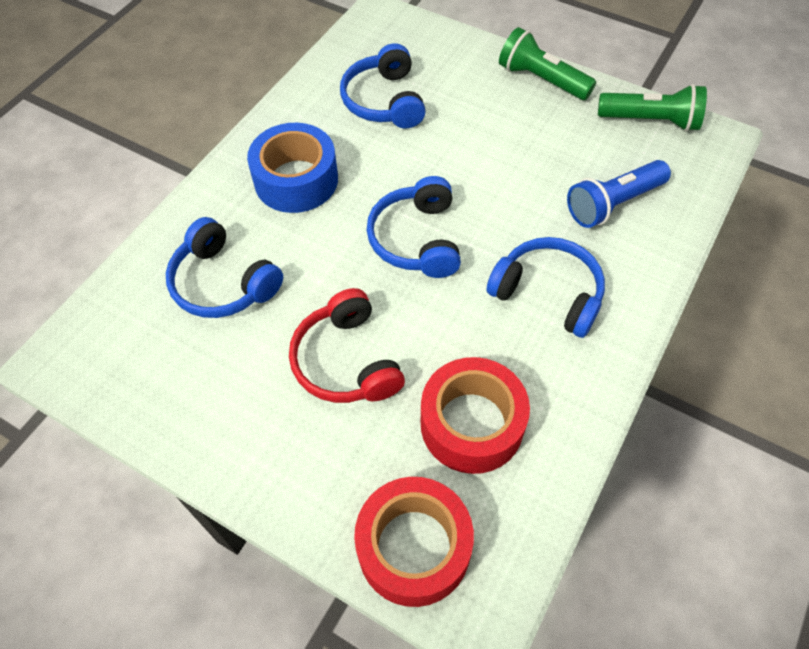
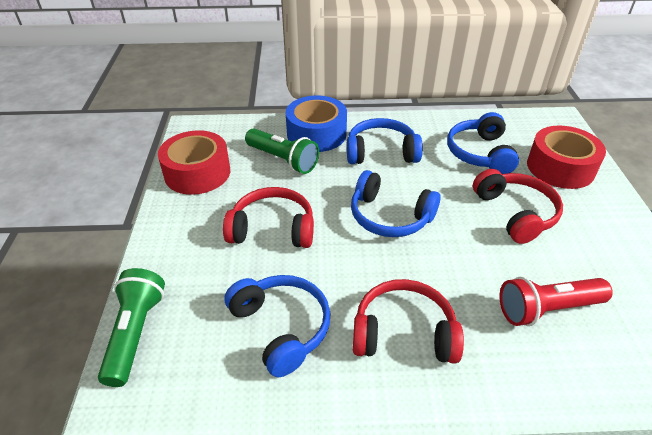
blue flashlight: [567,160,671,228] = 1 -> none = 0
red flashlight: none = 0 -> [499,277,613,326] = 1
red headphones: [289,288,405,403] = 1 -> [223,187,314,248] [353,279,464,364] [473,169,563,244] = 3

